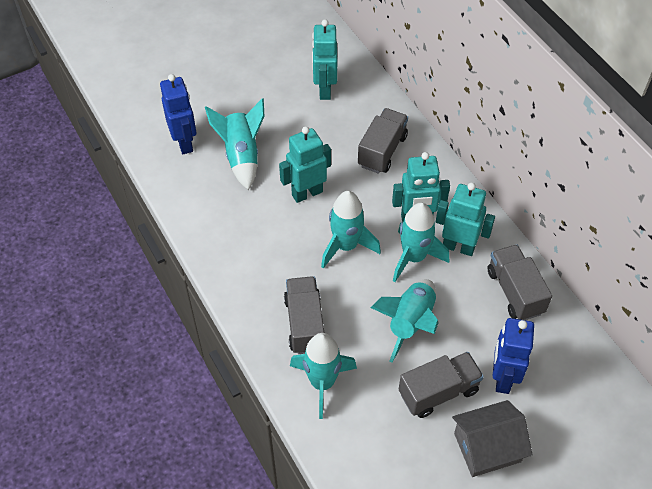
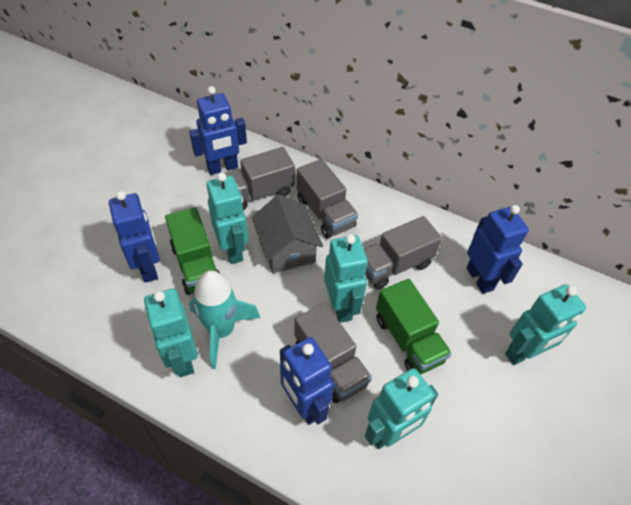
blue robot: [160,74,196,154] [493,318,534,394] = 2 -> [109,191,160,283] [189,86,247,175] [280,337,334,425] [466,205,529,294] = 4
green truck: none = 0 -> [165,207,220,295] [376,279,452,374] = 2
turquoise robot: [279,126,331,203] [312,19,337,100] [392,152,450,222] [436,182,495,256] = 4 -> [144,288,198,377] [207,172,248,264] [324,234,368,323] [365,368,438,449] [505,284,586,365] = 5
turquoise rocket: [205,98,264,190] [290,333,357,419] [321,191,381,269] [370,279,439,362] [393,203,449,282] = 5 -> [189,271,260,369] = 1

